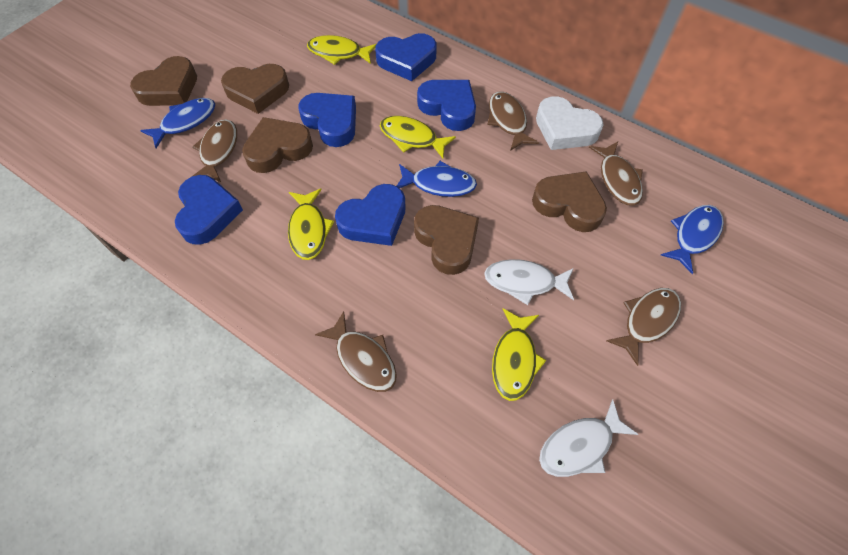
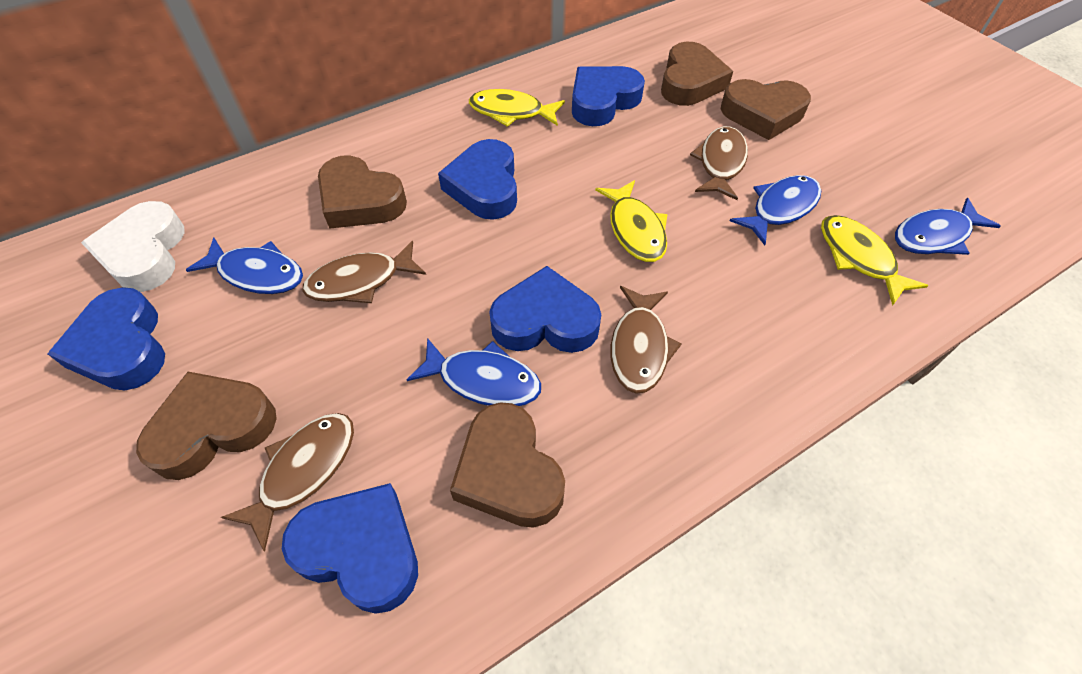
blue fish: [140,98,215,148] [397,161,477,197] [661,205,724,274] = 3 -> [186,237,303,294] [406,338,541,406] [730,175,821,245] [895,198,1001,255] = 4
brown fish: [191,119,237,182] [315,311,397,392] [488,92,539,151] [589,142,643,206] [606,288,681,366] = 5 -> [221,413,354,552] [302,241,426,303] [611,286,681,394] [690,126,748,200] = 4
white fish: [484,259,574,305] [539,399,638,477] = 2 -> none = 0
yellow fish: [288,188,334,260] [307,35,376,65] [380,116,456,158] [492,308,546,401] = 4 -> [469,89,565,127] [595,180,668,262] [821,215,928,306] = 3

